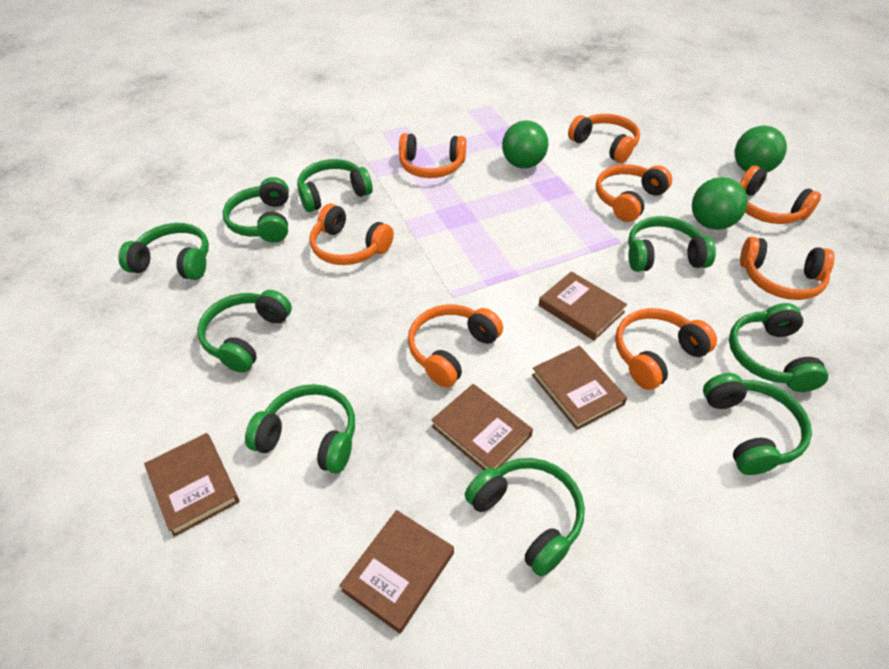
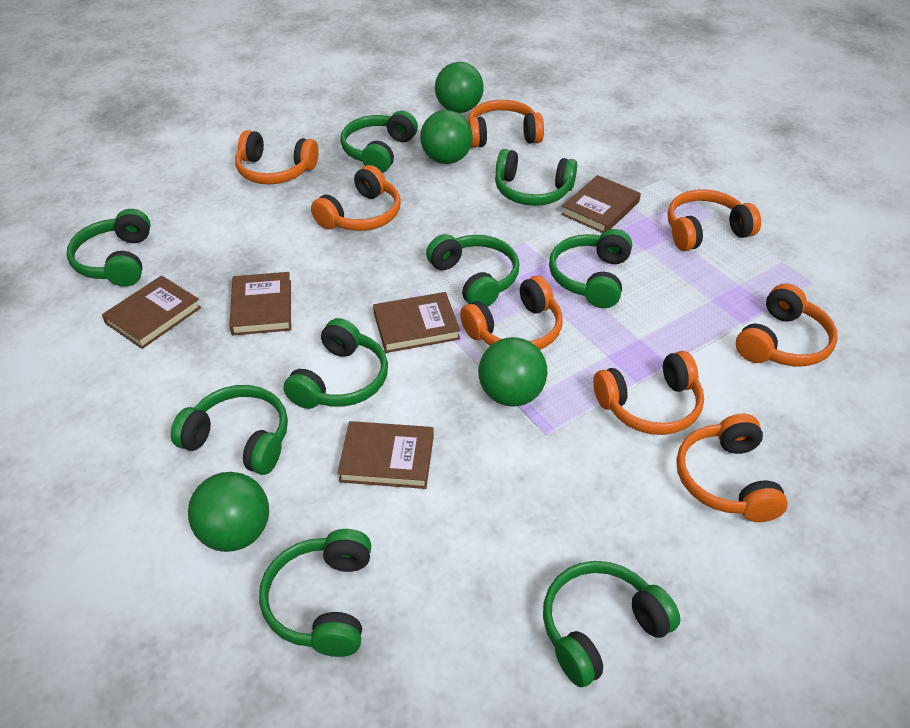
green ball: [502,120,548,168] [692,177,748,230] [735,126,787,172] = 3 -> [188,472,269,552] [420,110,473,164] [435,62,484,113] [478,337,547,407] = 4

